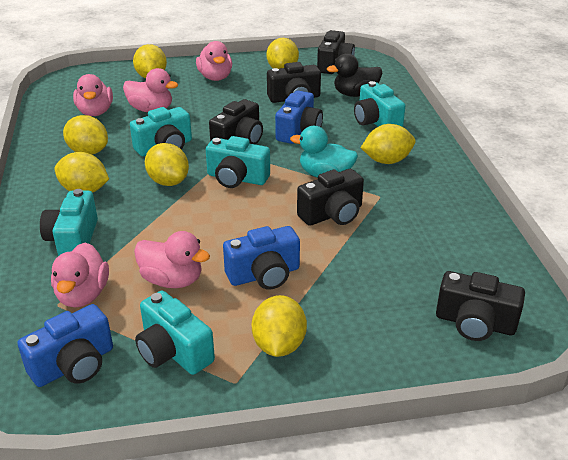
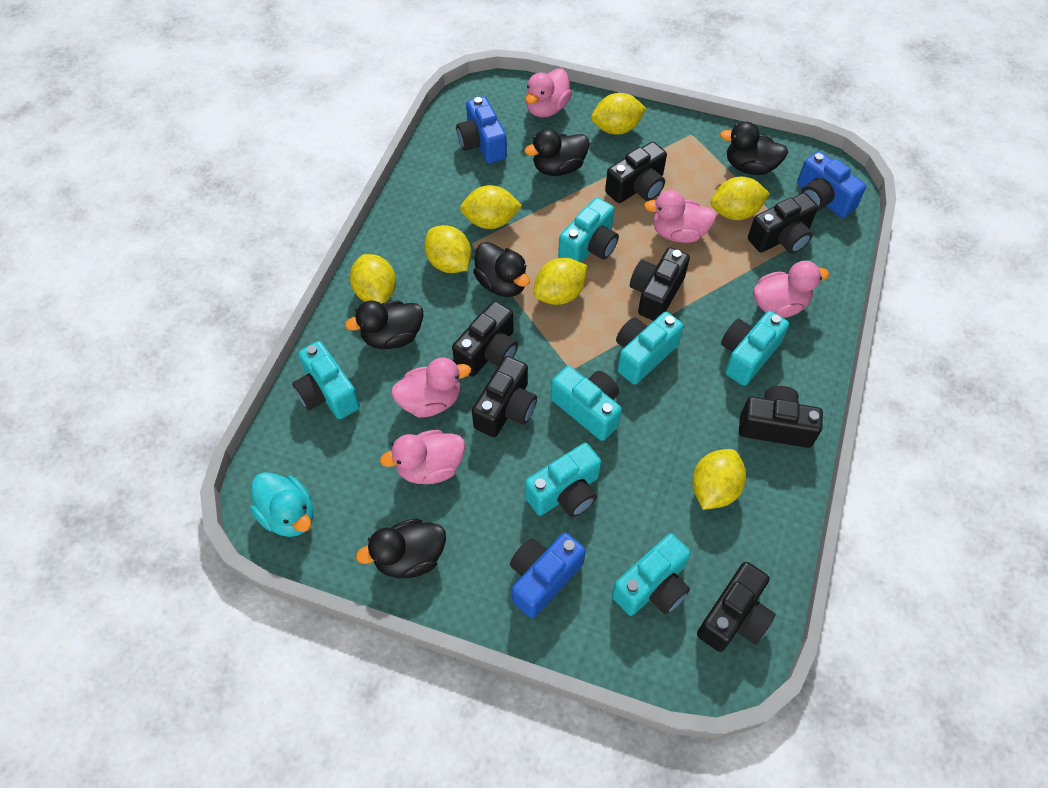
black camera: [209,99,263,145] [267,62,321,103] [297,169,364,226] [317,30,355,74] [436,271,525,341] = 5 -> [452,301,518,377] [472,356,537,437] [605,141,667,203] [630,247,690,321] [697,562,776,652] [739,386,823,448] [748,193,818,254] = 7
black duck: [327,53,382,97] = 1 -> [345,300,423,349] [356,519,446,578] [473,242,530,297] [524,129,589,176] [720,122,788,175] = 5
turquoise camera: [40,189,98,256] [130,107,192,156] [135,291,215,375] [206,136,270,188] [354,81,405,127] = 5 -> [292,341,360,419] [525,443,601,517] [551,366,622,441] [558,197,619,263] [612,534,691,616] [616,312,684,385] [721,311,789,386] = 7

